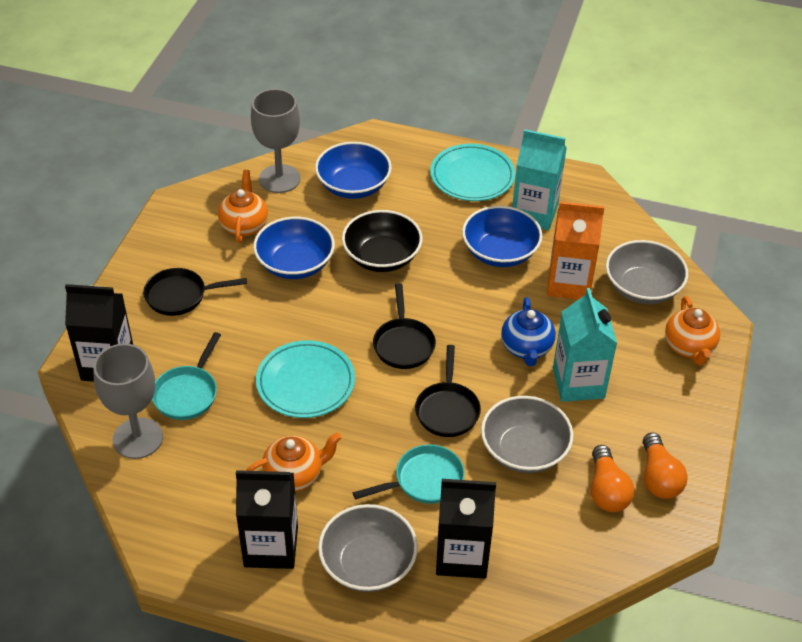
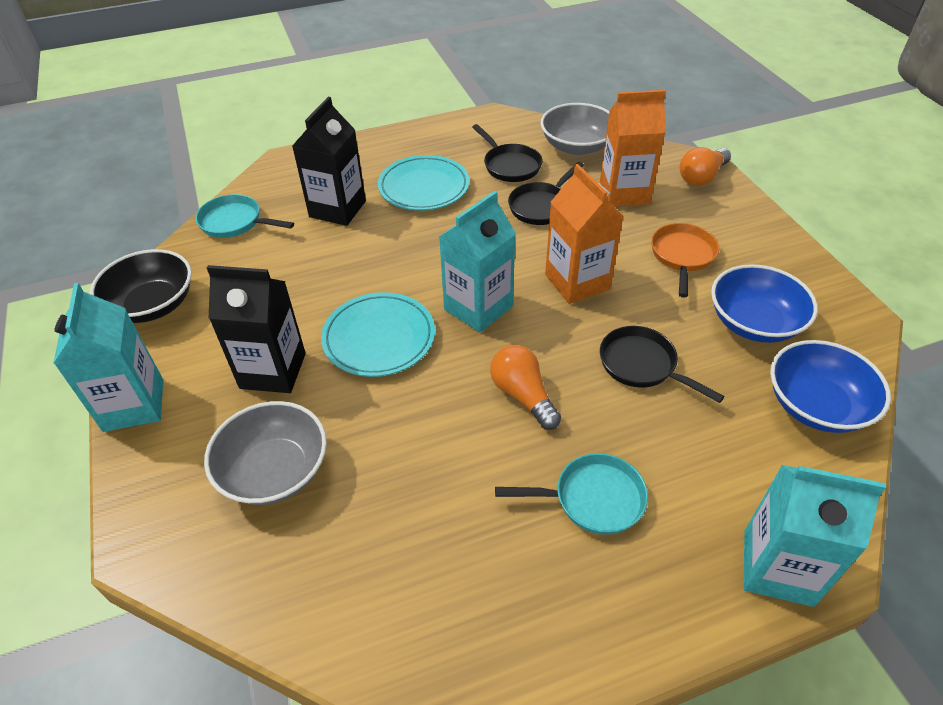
black carton: [65,284,133,382] [236,470,298,569] [436,479,496,579] = 3 -> [207,265,306,393] [292,97,366,226] = 2
blue bowl: [253,217,335,279] [315,142,392,199] [462,206,543,267] = 3 -> [711,264,818,343] [770,340,891,433] = 2
blue teapot: [501,297,556,366] = 1 -> none = 0
grey bowl: [318,504,418,592] [481,396,573,473] [606,240,688,304] = 3 -> [204,401,327,505] [540,103,609,155] = 2
grey goblet: [93,343,163,459] [251,89,300,193] = 2 -> none = 0
orange carton: [547,202,605,300] = 1 -> [545,164,623,304] [600,90,666,207] = 2
orange pan: none = 0 -> [651,223,719,298] = 1
orange teapot: [218,170,268,243] [246,432,342,491] [665,296,720,365] = 3 -> none = 0
turquoise carton: [512,129,567,230] [553,288,617,402] = 2 -> [53,283,163,432] [439,191,516,333] [744,465,886,607] = 3

